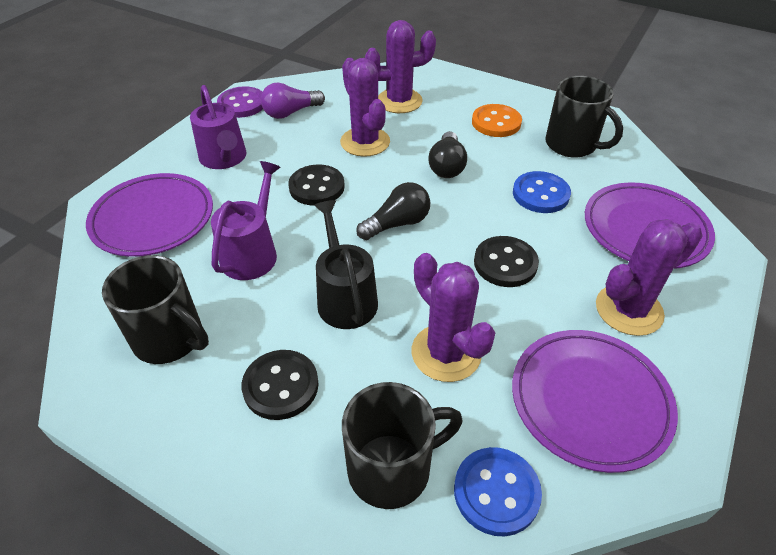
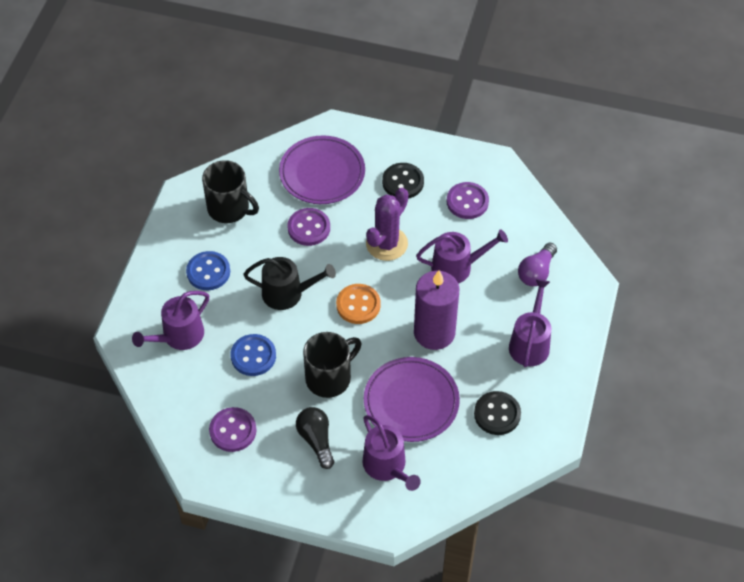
black button: [241,350,319,420] [288,164,345,206] [474,236,539,287] = 3 -> [382,163,424,199] [474,391,521,435] = 2
black light bulb: [356,182,430,240] [428,131,467,178] = 2 -> [296,407,334,469] = 1
black mug: [102,255,209,364] [342,382,463,509] [545,76,623,158] = 3 -> [202,160,259,223] [303,332,362,398] = 2
purple button: [217,86,263,118] = 1 -> [209,407,257,452] [287,208,330,246] [447,182,489,219] = 3
purple cactus: [340,58,390,157] [365,20,436,113] [412,253,495,382] [596,219,702,336] = 4 -> [366,188,408,261] = 1
purple candle: none = 0 -> [414,270,459,350] = 1
purple plate: [86,173,213,257] [512,330,678,473] [585,182,715,269] = 3 -> [279,135,365,204] [364,357,460,442] = 2
purple watering can: [190,85,246,169] [211,161,281,280] = 2 -> [132,291,209,350] [363,415,421,491] [416,229,508,284] [509,279,551,367] = 4

